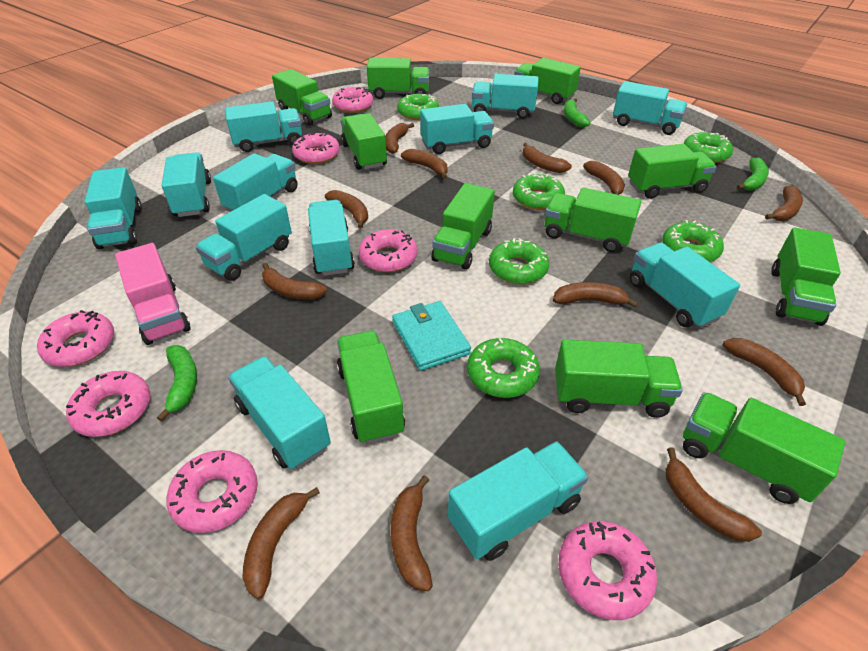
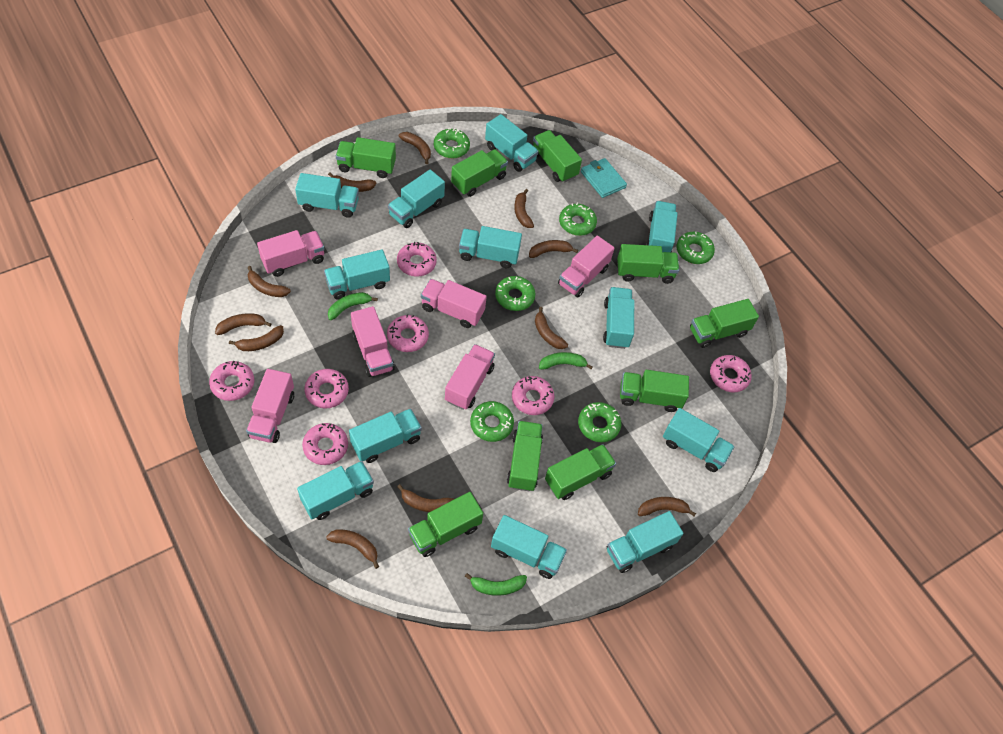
brown banana: [242,487,320,599] [262,263,327,300] [325,190,368,229] [385,123,414,154] [391,475,433,591] [401,149,448,179] [523,143,572,173] [553,282,638,307] [583,161,625,195] [666,447,762,542] [723,338,806,406] [765,186,803,221] = 12 -> [215,313,271,335] [229,325,284,351] [247,266,291,297] [326,529,379,569] [328,172,376,192] [397,484,454,512] [399,132,431,164] [514,189,534,228] [529,240,578,258] [535,307,568,349] [638,497,696,516] = 11
green truck: [272,69,332,126] [337,331,405,444] [341,113,387,170] [367,58,430,99] [431,183,495,270] [514,58,581,104] [545,187,642,252] [555,340,683,418] [628,144,717,199] [683,392,845,504] [771,227,841,326] = 11 -> [336,137,396,178] [408,492,483,557] [451,149,508,197] [507,421,543,492] [533,130,582,183] [545,444,616,500] [617,244,679,284] [620,370,689,412] [690,299,759,348] = 9
pink truck: [115,243,191,345] = 1 -> [246,369,294,443] [257,230,325,277] [351,306,395,377] [421,279,487,328] [445,344,495,410] [558,236,615,298] = 6

